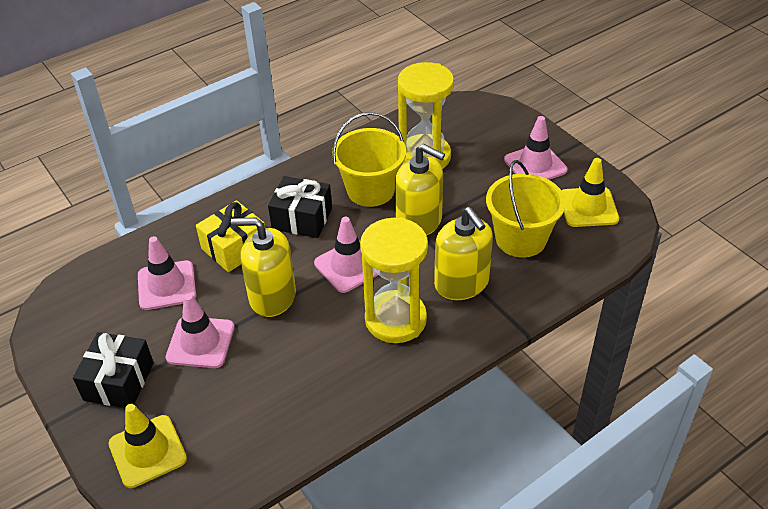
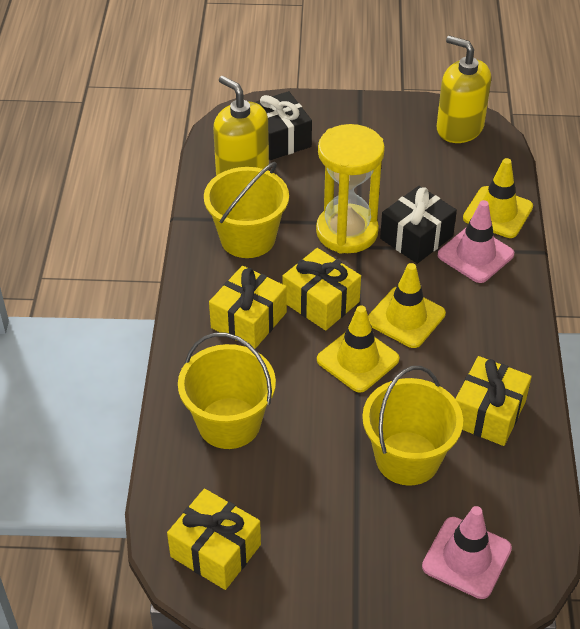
pink traffic cone: [138,236,196,310] [166,294,235,368] [314,217,378,293] [504,116,568,180] = 4 -> [422,506,512,599] [438,200,514,283] = 2
yellow bucket: [332,112,406,207] [486,160,566,258] = 2 -> [178,333,276,449] [204,162,289,258] [362,366,463,486] = 3
yellow gift: [196,200,265,272] = 1 -> [167,489,261,590] [209,266,287,349] [282,248,361,331] [455,356,532,446] = 4
yellow hourglass: [360,217,428,343] [398,62,454,169] = 2 -> [316,124,385,254] = 1
yellow soap dispenser: [231,218,296,317] [395,144,445,235] [434,207,493,300] = 3 -> [213,76,269,176] [436,36,491,143] = 2
yellow traffic cone: [108,404,187,488] [561,158,619,227] = 2 -> [317,306,399,393] [368,263,446,348] [463,158,533,238] = 3

